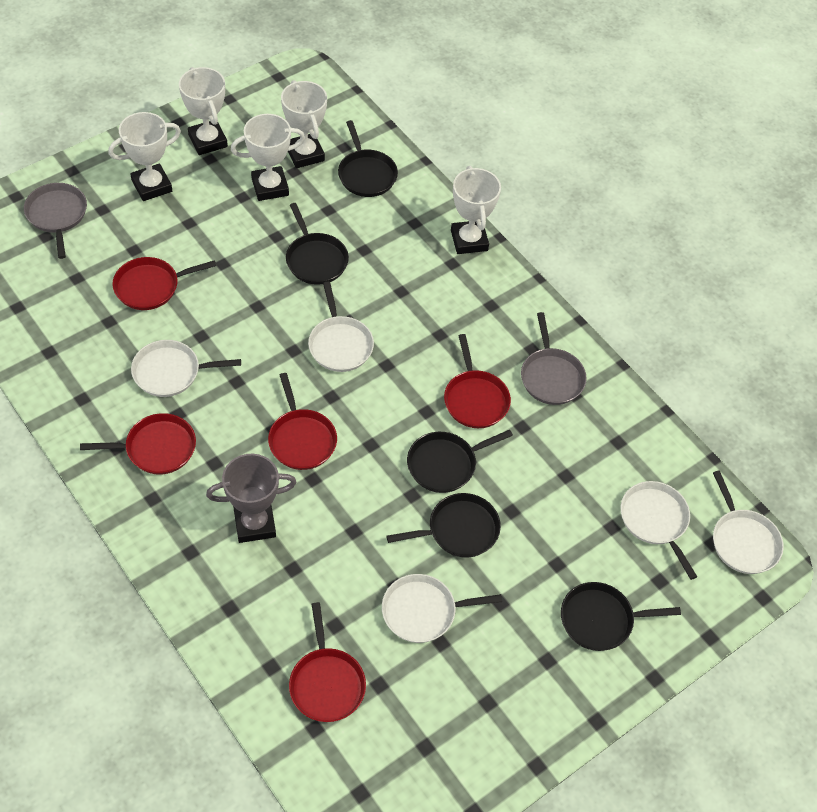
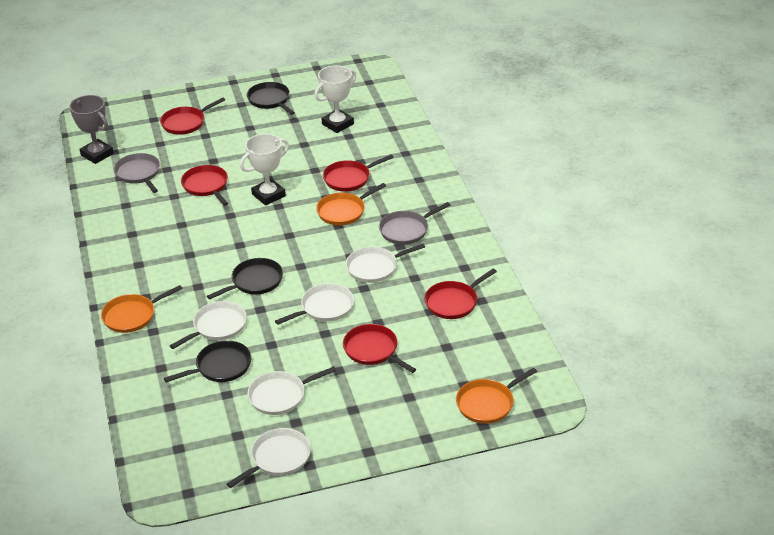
black pan: [286,203,349,285] [338,120,398,197] [386,493,501,557] [407,430,513,493] [561,582,681,651] = 5 -> [164,340,251,382] [207,258,283,300] [247,82,295,115] = 3
orange pan: none = 0 -> [101,285,183,333] [316,183,386,225] [456,368,537,424] = 3
white trophy: [108,112,181,201] [179,67,228,155] [231,114,305,201] [281,80,327,168] [451,166,501,254] = 5 -> [240,134,289,205] [314,65,356,133] = 2

